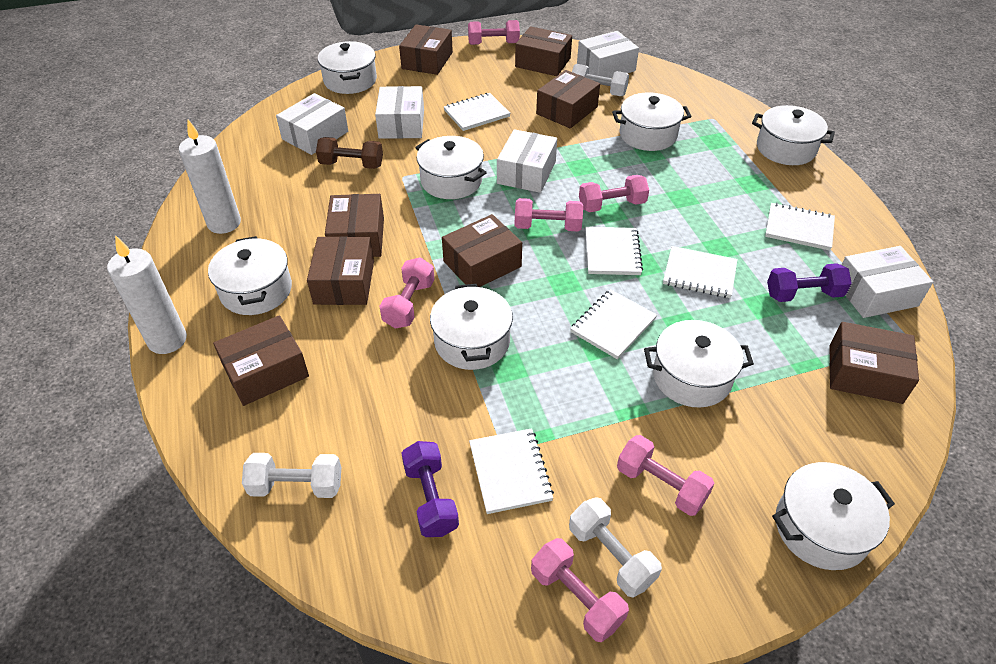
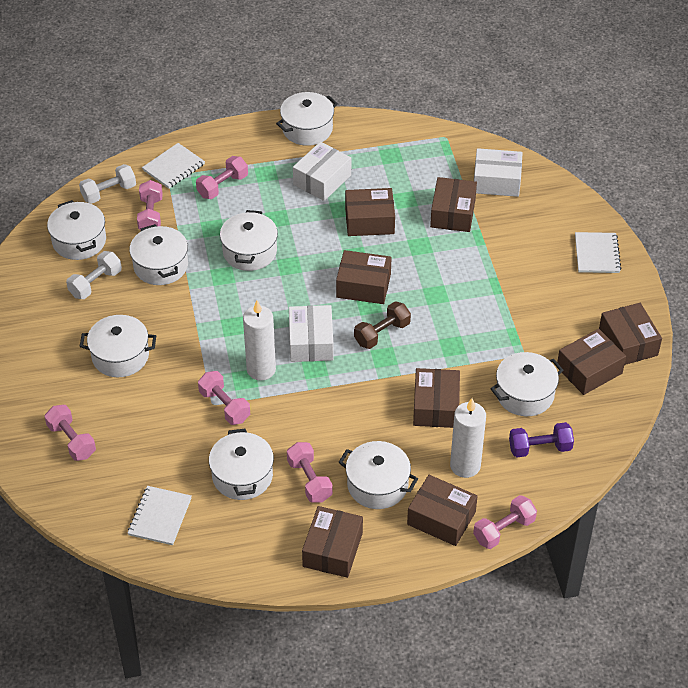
purple dumbbell: [401,441,459,537] [767,263,852,302] = 2 -> [509,422,574,457] = 1
white box: [276,93,348,155] [375,86,424,139] [497,129,557,193] [577,31,639,78] [842,246,933,318] = 5 -> [289,305,334,362] [293,142,351,201] [474,148,523,197] = 3
white dumbbell: [242,453,341,498] [569,497,662,598] [572,64,629,96] = 3 -> [66,251,122,299] [79,164,136,204] = 2
white notebook: [444,93,510,131] [469,428,554,514] [570,289,657,359] [585,227,643,275] [663,246,738,298] [765,203,835,251] = 6 -> [128,486,192,545] [142,143,205,189] [575,232,621,273] = 3

